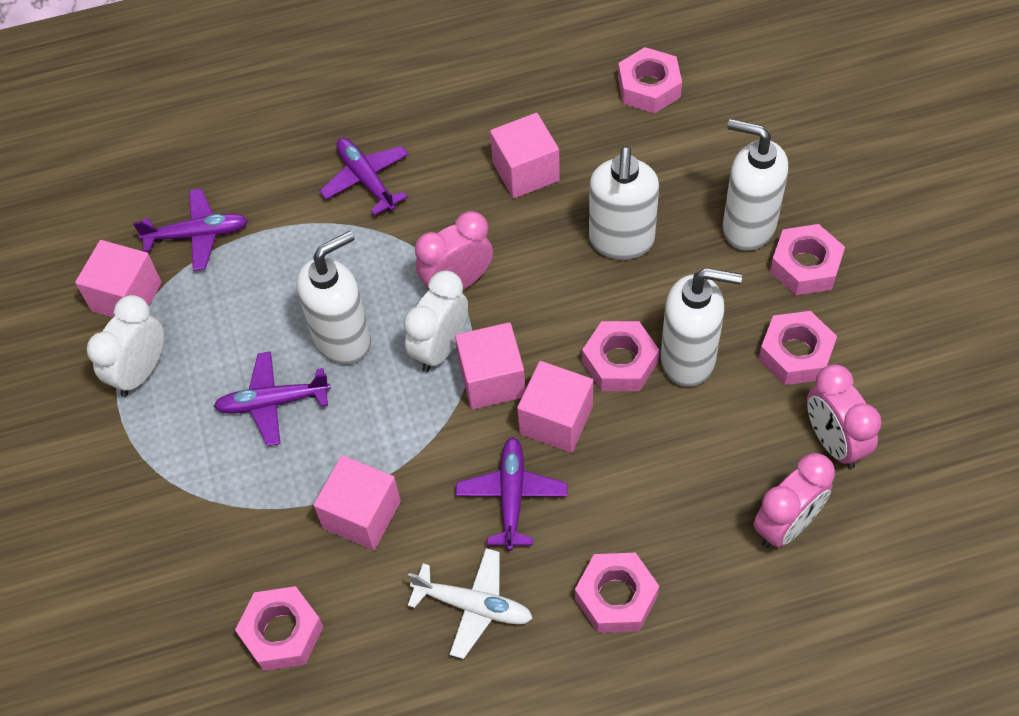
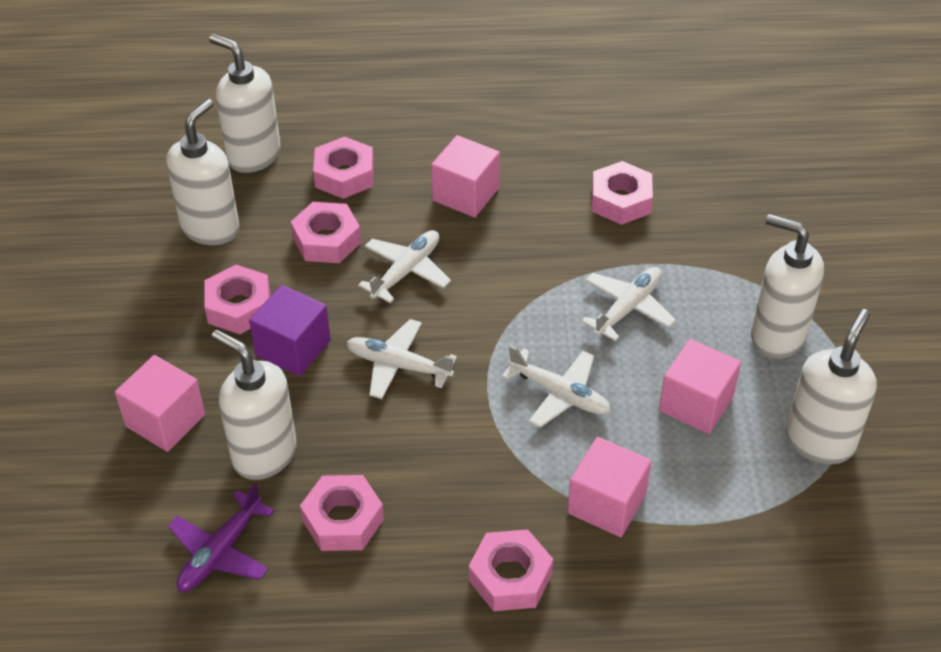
pink clock: [415,211,493,290] [753,453,835,548] [807,365,882,469] = 3 -> none = 0
pink cube: [75,240,162,318] [314,455,401,550] [455,322,525,409] [490,113,560,198] [517,361,593,453] = 5 -> [115,355,205,452] [431,135,500,217] [567,437,652,537] [659,339,741,434] = 4
purple cube: none = 0 -> [249,285,331,376] = 1
purple plane: [133,189,248,271] [213,351,331,446] [319,138,409,216] [456,437,567,551] = 4 -> [168,483,274,592] = 1
white clock: [87,295,164,397] [404,271,468,372] = 2 -> none = 0
white plane: [408,548,533,659] = 1 -> [346,319,457,399] [358,230,451,303] [502,345,611,428] [582,267,676,341] = 4
white soap dispenser: [297,231,371,365] [589,146,659,260] [660,268,742,387] [722,119,788,251] = 4 -> [166,99,240,245] [209,34,281,173] [211,330,297,480] [751,214,824,359] [786,309,877,464] = 5

